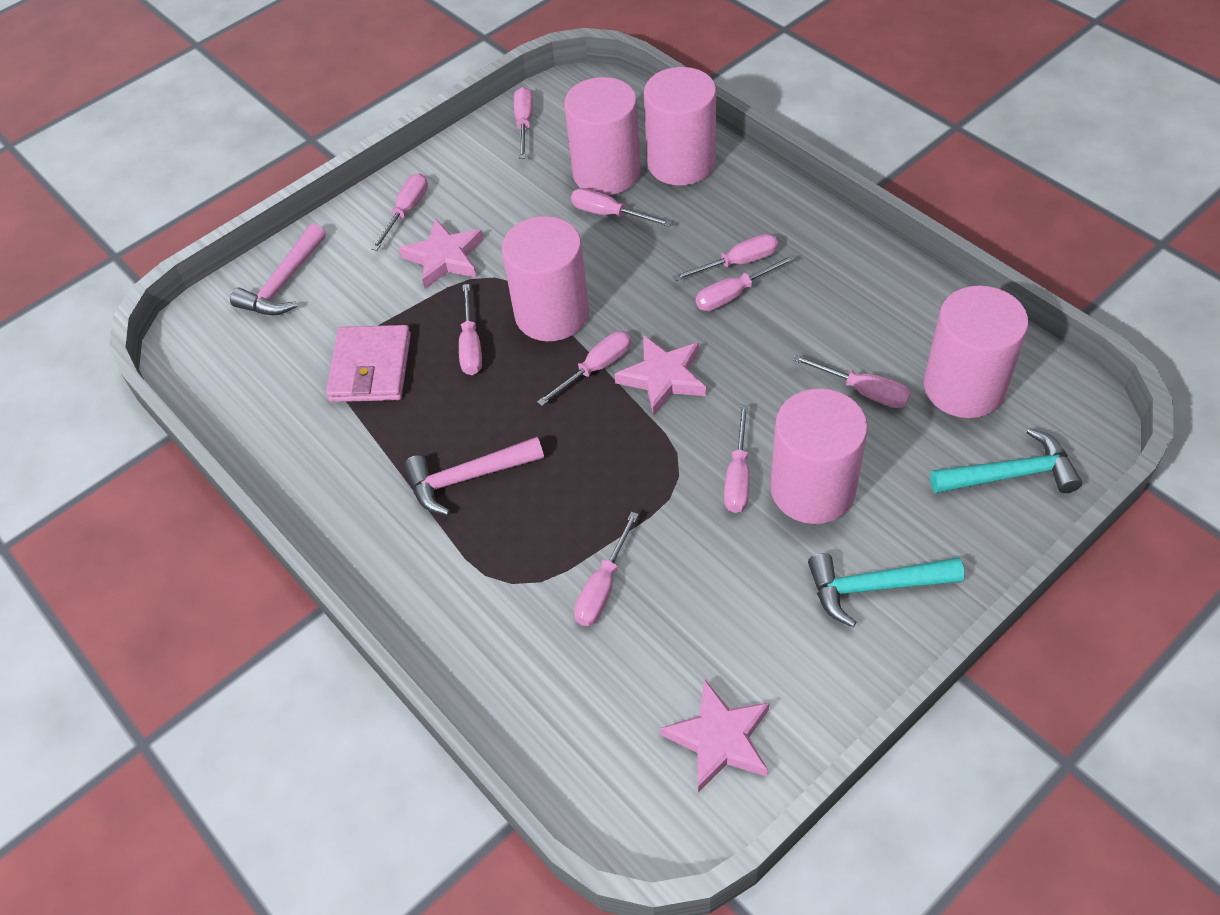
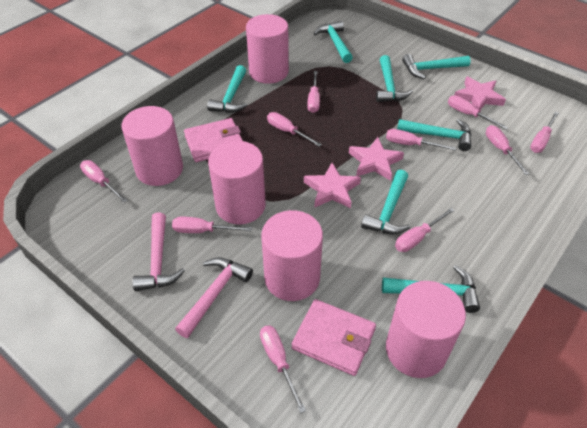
pink wallet: [326,325,411,402] = 1 -> [184,118,243,162] [291,299,376,376] = 2
turquoise hammer: [808,553,965,627] [930,428,1082,494] = 2 -> [207,65,248,113] [314,21,353,63] [361,170,410,234] [376,55,413,102] [382,265,480,313] [397,119,471,151] [402,54,471,79] = 7

